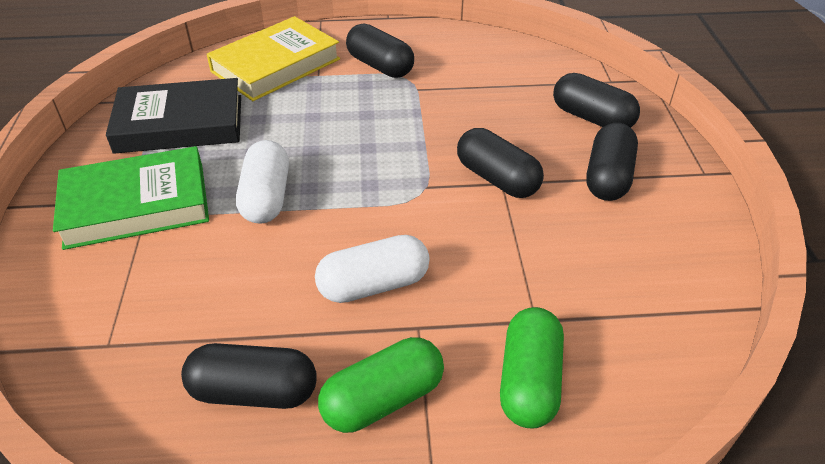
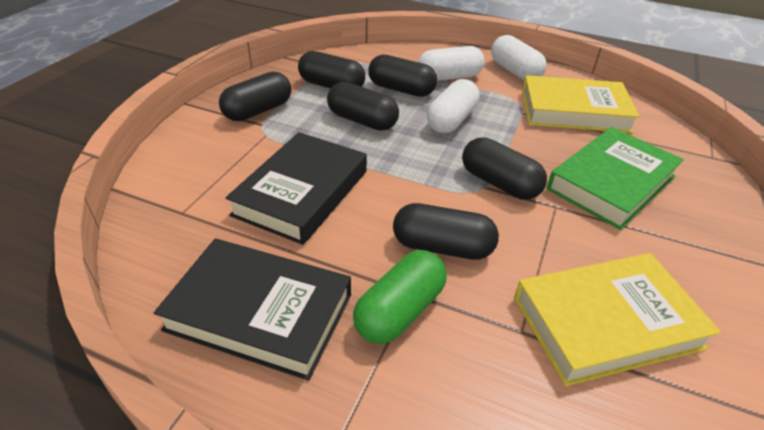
black book: [106,78,241,154] = 1 -> [154,238,351,381] [225,132,367,245] = 2
black capsule: [181,343,317,409] [346,24,414,78] [457,128,544,198] [553,73,640,128] [586,123,638,201] = 5 -> [219,72,291,121] [298,51,365,88] [327,82,399,131] [368,54,437,97] [393,203,499,260] [462,137,547,200] = 6
green capsule: [318,337,444,433] [500,307,564,429] = 2 -> [353,250,447,344] = 1
white capsule: [236,140,289,224] [315,235,429,303] = 2 -> [418,46,484,81] [427,79,480,133] [491,35,547,80] = 3
yellow book: [207,16,340,101] = 1 -> [514,253,721,386] [522,75,640,133] = 2

